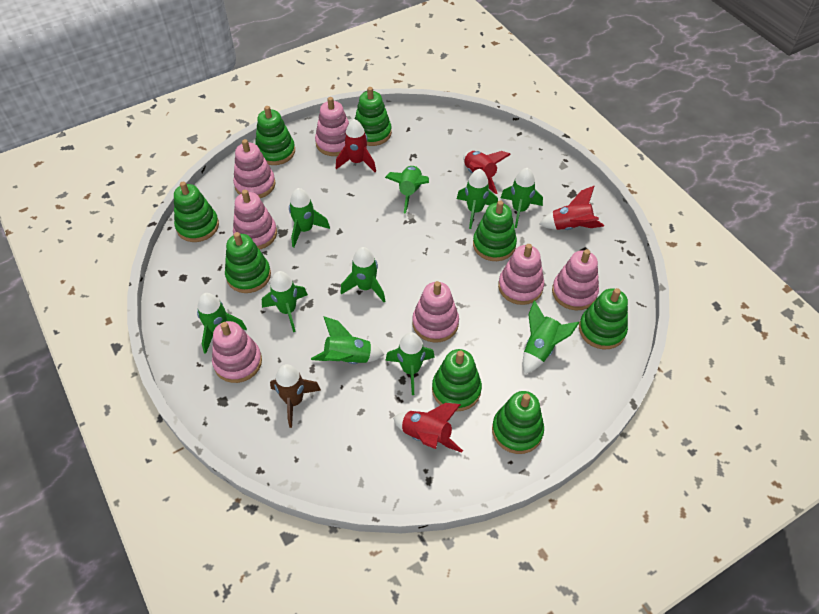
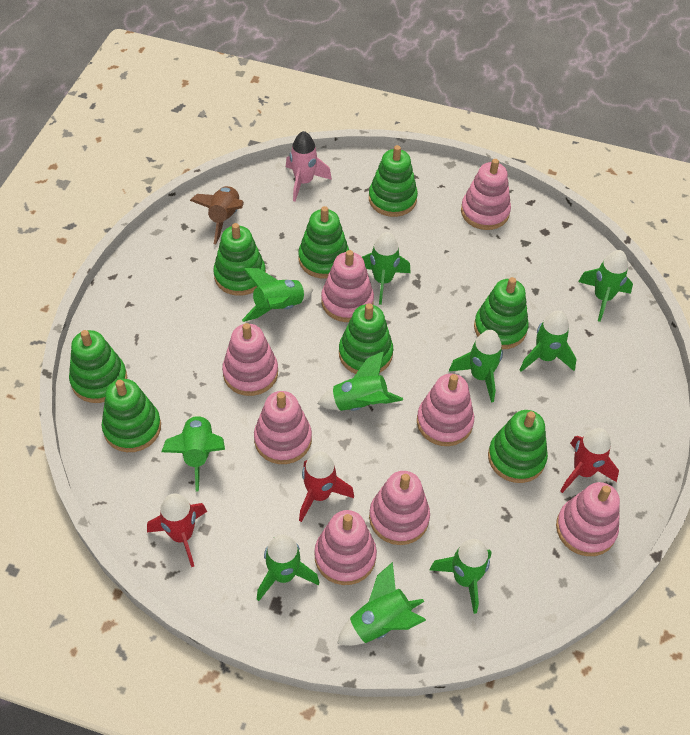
pink rocket: none = 0 -> [286,131,332,202] = 1
pink stacking toy: [212,321,262,383] [233,139,276,198] [233,190,277,250] [315,97,349,156] [412,281,459,342] [498,244,544,305] [552,249,599,310] = 7 -> [222,323,278,396] [254,391,312,464] [314,510,377,585] [321,250,374,322] [369,471,430,545] [417,374,474,446] [461,159,511,230] [556,482,620,556] = 8
red rocket: [336,119,376,172] [393,403,463,453] [463,151,511,194] [539,186,604,230] = 4 -> [147,493,207,567] [299,451,354,522] [561,428,619,493] = 3

